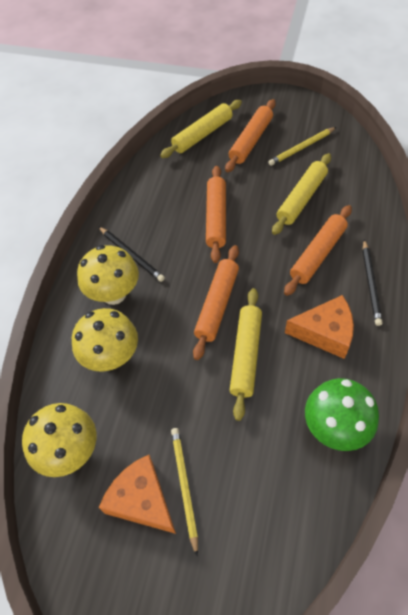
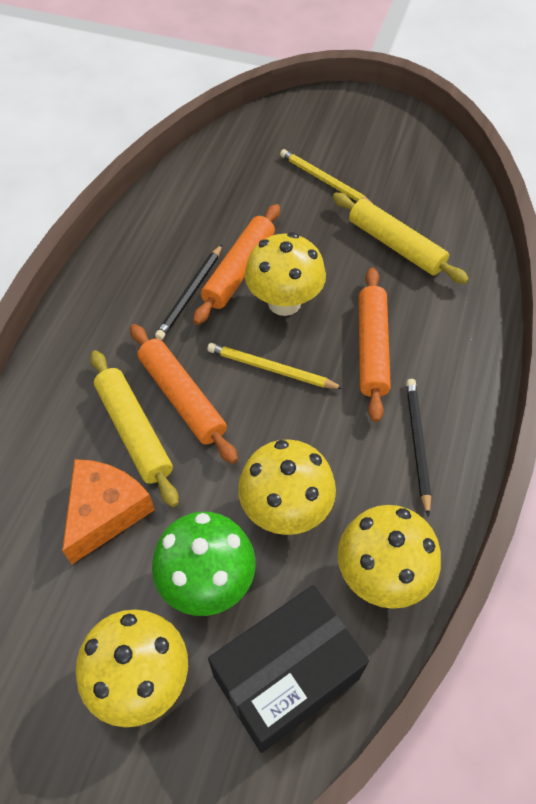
black box: none = 0 -> [208,585,369,753] = 1
orange cheese: [99,455,176,534] [285,295,354,359] = 2 -> [62,459,155,564] = 1
orange rolling pin: [193,245,239,360] [206,166,226,263] [225,99,276,172] [284,205,352,296] = 4 -> [130,324,238,464] [193,204,280,325] [359,268,391,422] = 3
yellow mushroom: [22,403,96,477] [72,308,138,372] [77,245,139,305] = 3 -> [76,609,188,727] [238,439,336,535] [245,232,326,316] [337,505,441,609] = 4
yellow rolling pin: [160,100,242,158] [230,288,262,421] [272,153,331,235] = 3 -> [90,350,179,507] [333,193,469,284] = 2

